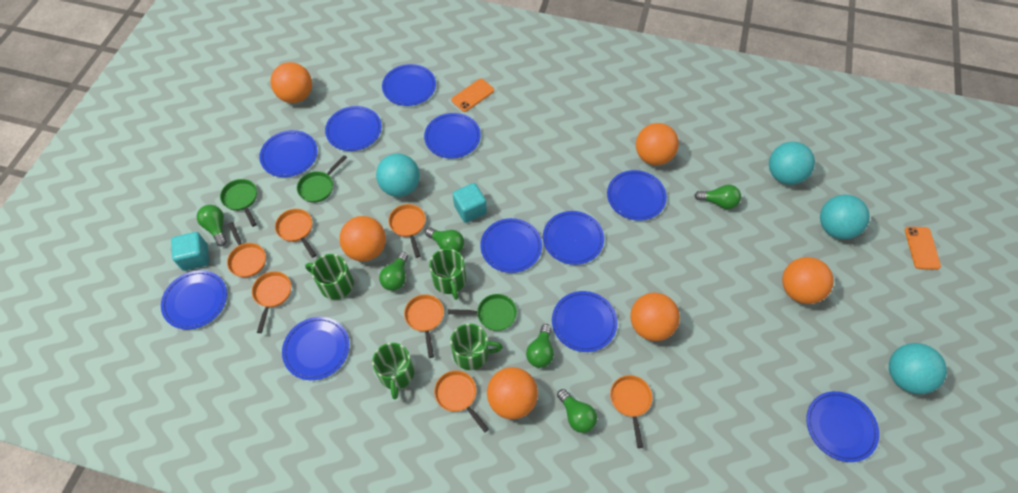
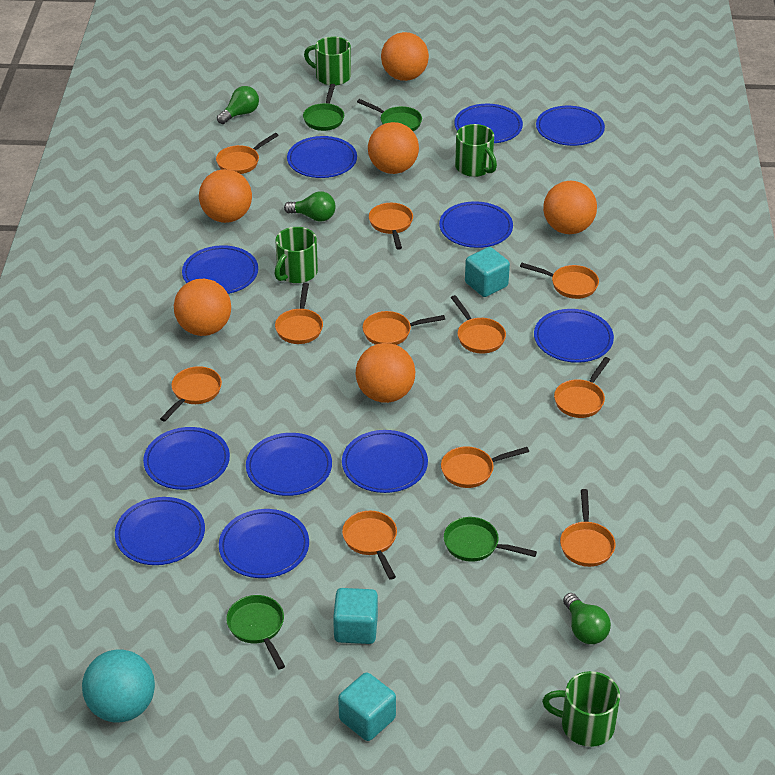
green light bulb: [197,205,227,247] [379,252,408,291] [425,227,464,252] [526,324,554,368] [557,389,597,433] [694,185,741,209] = 6 -> [217,86,259,124] [284,191,336,222] [563,593,611,644] = 3
green pan: [220,179,257,227] [297,155,347,203] [448,294,517,331] = 3 -> [226,595,285,669] [303,84,344,131] [357,99,422,131] [444,517,537,562] = 4
orange pan: [227,222,266,278] [252,271,291,333] [275,209,316,258] [389,204,426,258] [404,294,444,358] [434,370,489,433] [610,375,652,448] = 7 -> [160,366,222,422] [216,133,279,174] [275,283,323,344] [342,511,397,580] [362,311,445,345] [369,203,413,250] [441,446,529,488] [451,295,506,354] [520,263,599,299] [554,357,610,418] [560,489,616,567] = 11
orange phone: [451,79,494,112] [905,227,941,270] = 2 -> none = 0
turquoise ball: [376,153,420,197] [769,142,815,185] [820,195,870,239] [889,343,947,394] = 4 -> [82,649,155,723] = 1
turquoise cube: [171,232,209,271] [453,183,487,223] = 2 -> [333,588,378,644] [338,672,396,741] [465,247,510,297] = 3

